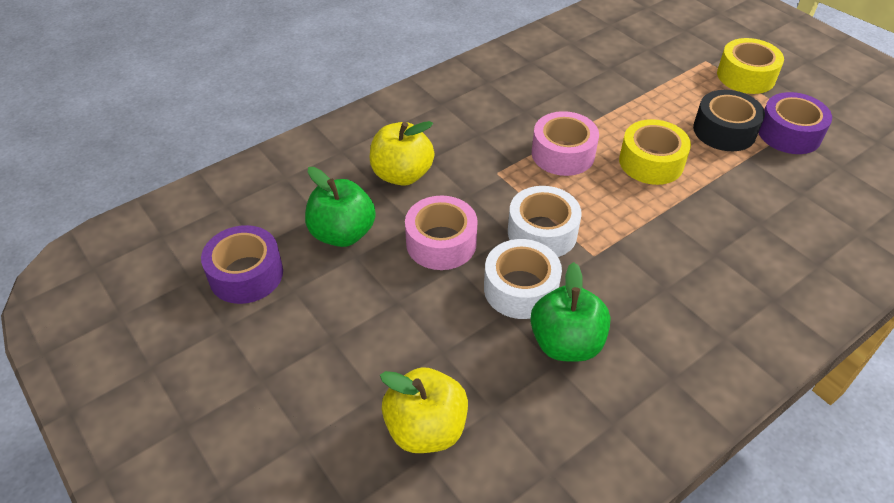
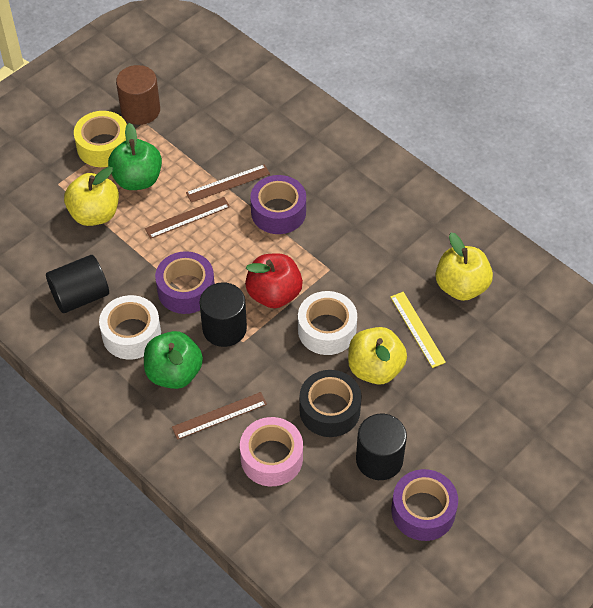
black cylinder: none = 0 -> [46,255,109,313] [200,282,247,347] [356,414,407,480] = 3
brown cylinder: none = 0 -> [116,65,160,125] = 1
brown ruler: none = 0 -> [145,197,230,239] [172,392,267,440] [186,164,270,203] = 3
pink tape: [405,196,478,270] [532,111,599,176] = 2 -> [240,417,303,486] = 1
purple tape: [201,225,283,304] [759,92,832,154] = 2 -> [155,251,215,314] [250,175,306,234] [391,469,458,541] = 3
red apple: none = 0 -> [245,253,303,308] = 1
yellow apple: [370,121,434,186] [380,367,468,453] = 2 -> [64,167,119,226] [348,327,407,384] [435,233,493,301] = 3
yellow ruler: none = 0 -> [390,292,446,368] = 1
yellow tape: [619,119,691,185] [717,38,784,94] = 2 -> [74,111,127,167] = 1

